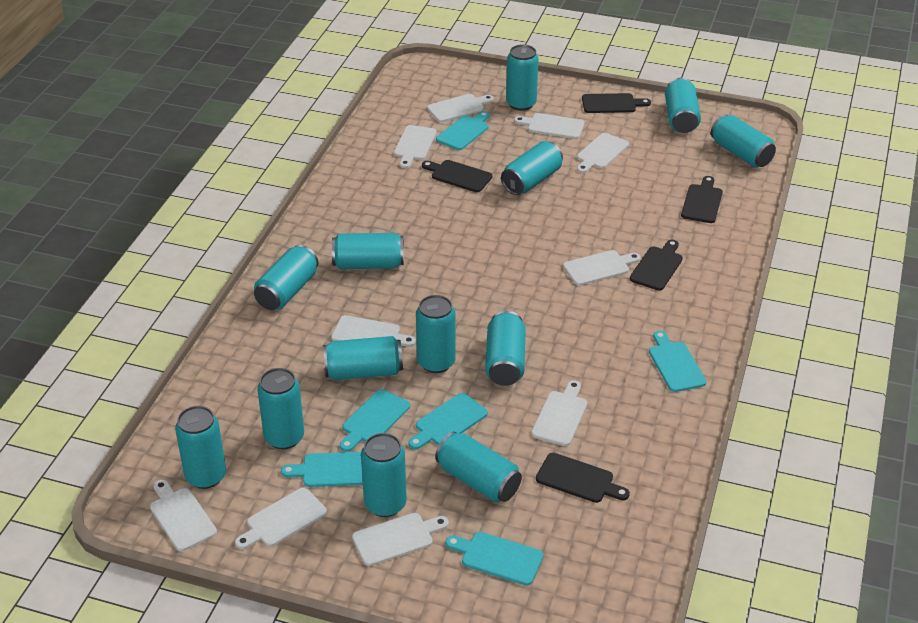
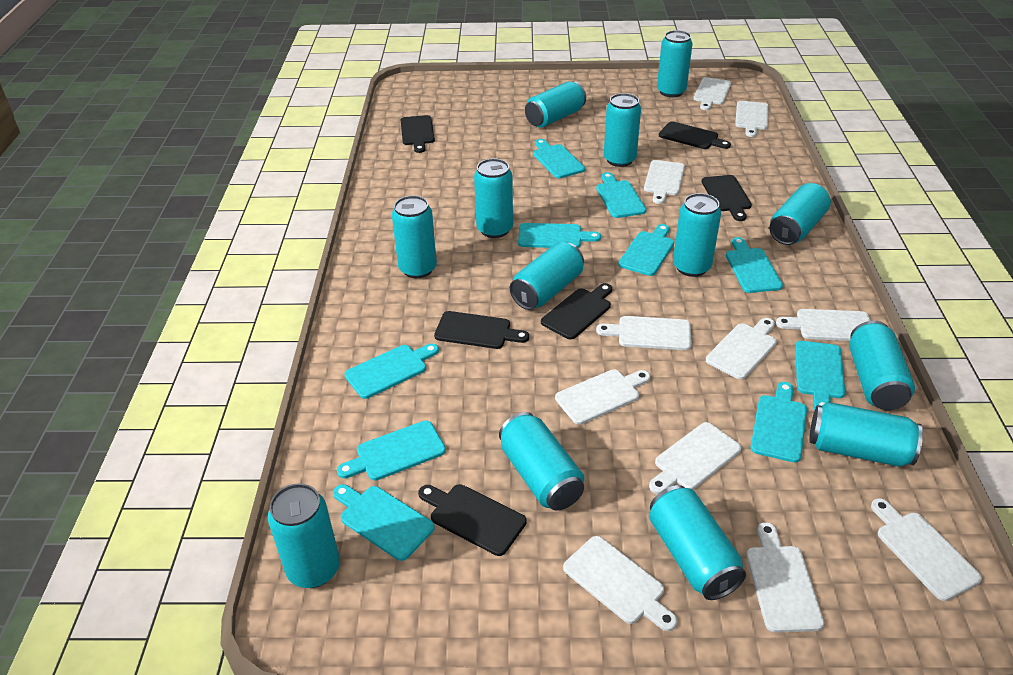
black cutting board: [422,160,492,192] [536,453,630,503] [582,93,651,113] [630,240,683,291] [681,176,723,223] = 5 -> [400,115,435,153] [418,484,527,556] [434,311,529,349] [541,283,612,339] [659,121,731,149] [702,175,752,221] = 6
turquoise cutting board: [281,452,363,487] [340,389,410,452] [408,393,488,449] [436,111,489,150] [445,532,544,586] [649,331,707,392] = 6 -> [333,484,435,561] [337,420,446,480] [344,343,439,399] [518,223,601,248] [533,139,585,178] [596,172,646,218] [618,224,674,276] [726,237,783,293] [751,382,807,463] [795,341,845,410] = 10
white cutting board: [150,480,217,551] [235,487,327,550] [331,315,416,347] [352,513,449,566] [394,125,436,168] [427,94,494,122] [514,113,584,139] [531,380,587,446] [563,250,641,286] [577,133,629,173] = 10 -> [555,370,650,425] [563,536,677,631] [596,316,692,350] [644,160,685,204] [649,422,741,494] [694,77,731,110] [706,318,777,379] [735,101,768,137] [746,522,824,633] [776,309,871,341] [871,498,982,601] = 11

